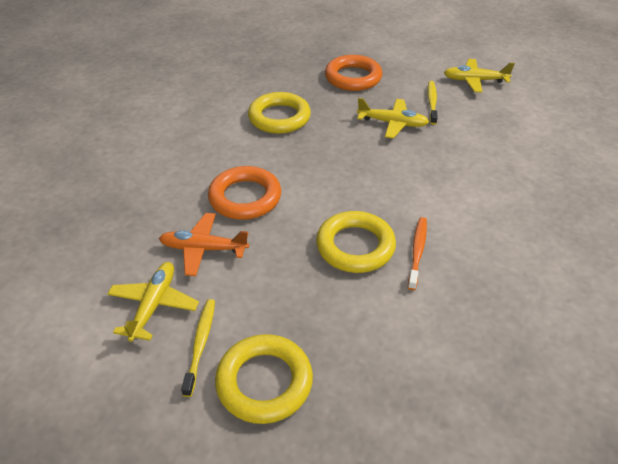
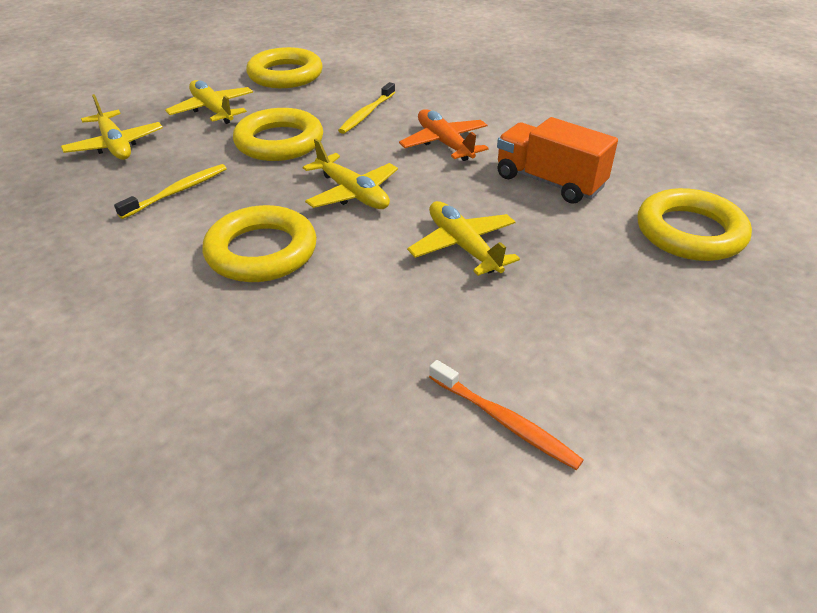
orange ring: [208,166,281,220] [325,55,382,91] = 2 -> none = 0
orange truck: none = 0 -> [497,117,618,204] = 1
yellow plane: [107,262,199,342] [357,98,429,138] [444,59,515,92] = 3 -> [61,94,163,160] [165,80,253,124] [303,139,398,209] [407,201,520,276] = 4
yellow ring: [215,334,313,424] [248,92,311,134] [316,211,396,273] = 3 -> [203,205,317,282] [233,108,323,161] [246,47,323,88] [638,188,752,261] = 4

